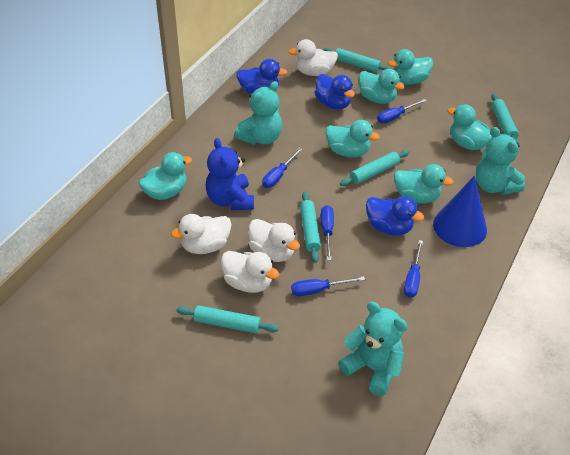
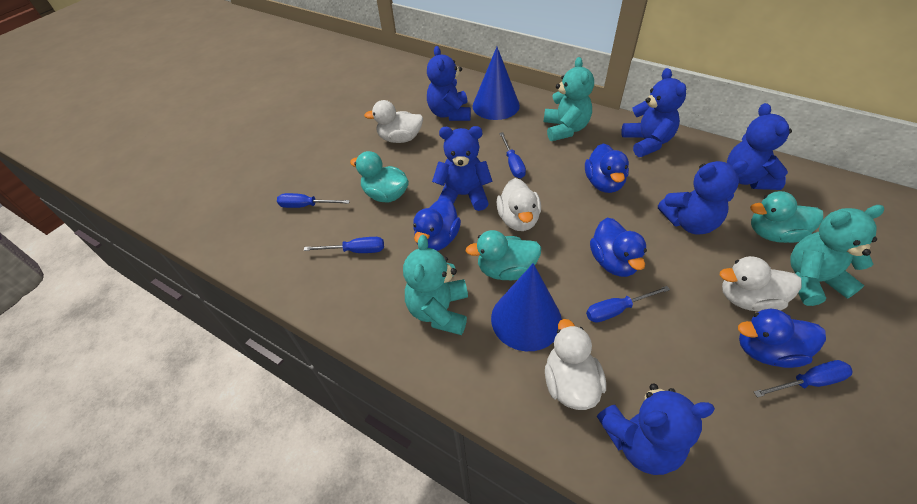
blue cone: [433,176,487,247] = 1 -> [473,47,520,120] [491,263,562,351] = 2
blue duck: [236,59,288,94] [315,74,355,110] [366,196,424,236] = 3 -> [413,198,461,251] [585,144,629,193] [590,218,647,277] [738,309,826,368] = 4
blue teddy bear: [206,138,254,210] = 1 -> [427,46,471,121] [432,126,493,211] [597,383,715,475] [621,68,686,157] [658,161,749,234] [727,103,792,190] = 6
turquoise duck: [138,152,192,200] [325,120,380,157] [358,69,405,104] [388,49,433,85] [394,164,454,204] [447,105,493,150] = 6 -> [350,151,409,202] [465,230,541,280] [750,191,823,243] = 3
turquoise rolling pin: [176,305,279,333] [300,191,321,263] [323,48,392,72] [340,150,409,186] [491,93,519,144] = 5 -> none = 0

